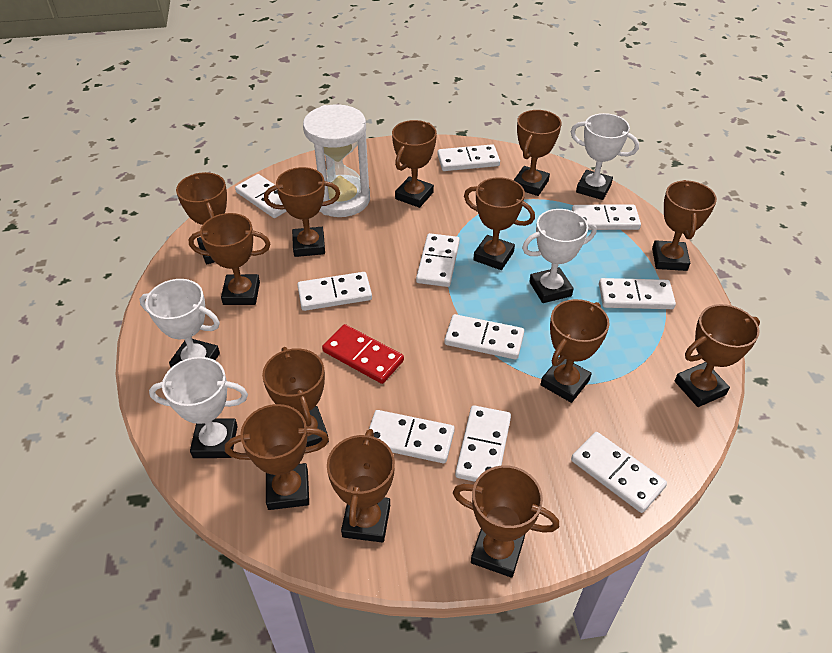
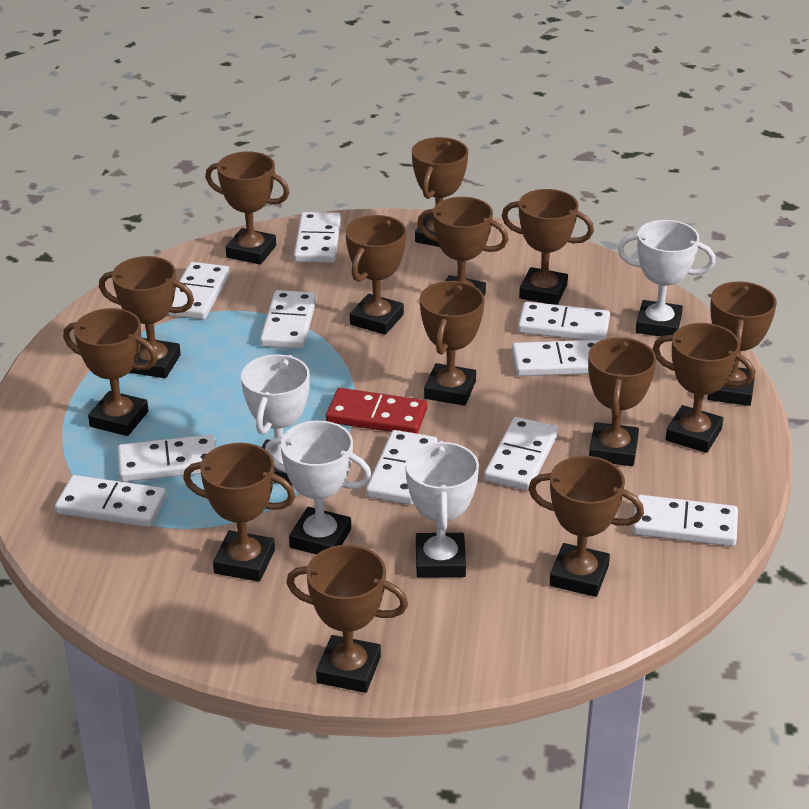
brown trophy: [176,172,227,264] [189,213,271,305] [225,404,329,510] [262,347,329,447] [264,167,340,257] [327,429,395,543] [392,120,437,208] [453,465,559,578] [464,177,535,270] [514,110,562,196] [540,299,610,403] [652,180,717,271] [675,304,760,407] = 13 -> [63,308,158,436] [99,256,194,378] [183,443,295,582] [205,151,290,265] [286,545,408,693] [345,215,406,335] [412,137,468,247] [417,197,508,295] [420,281,484,406] [502,189,594,305] [528,456,644,597] [588,337,656,466] [653,323,755,453] [707,281,777,406] = 14
white hourglass: [303,104,370,217] = 1 -> none = 0

